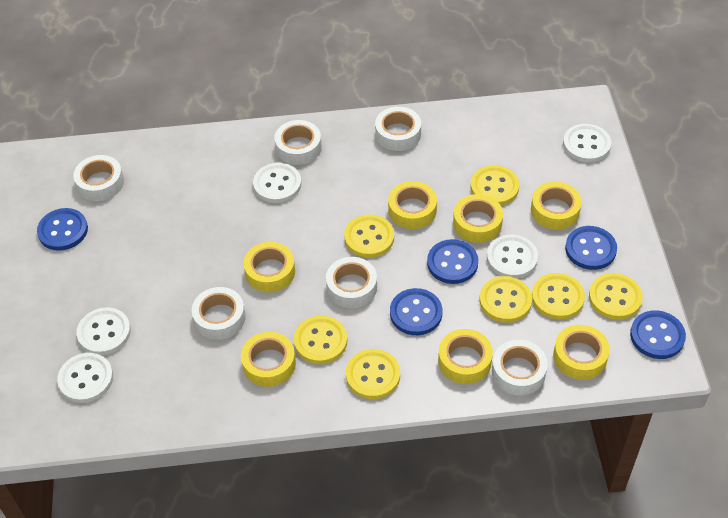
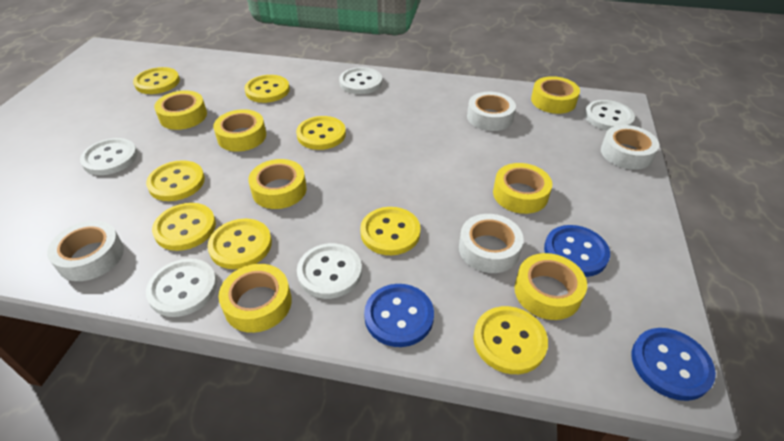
blue button: [37,208,88,251] [390,288,442,335] [427,239,478,284] [565,226,617,270] [630,310,686,359] = 5 -> [364,284,434,347] [544,225,610,277] [632,328,716,401] = 3
white tape: [73,155,124,201] [192,287,246,340] [274,120,322,165] [326,257,377,308] [375,107,421,151] [492,340,548,395] = 6 -> [47,220,124,281] [459,214,524,273] [467,92,516,131] [601,125,659,170] = 4
yellow button: [294,316,347,364] [344,215,394,258] [346,349,400,399] [470,165,519,205] [480,276,532,323] [532,273,585,320] [589,273,643,320] = 7 -> [133,67,180,94] [146,160,205,201] [152,203,216,251] [208,219,272,269] [244,75,290,103] [296,116,346,150] [360,207,420,255] [473,306,548,374] = 8

